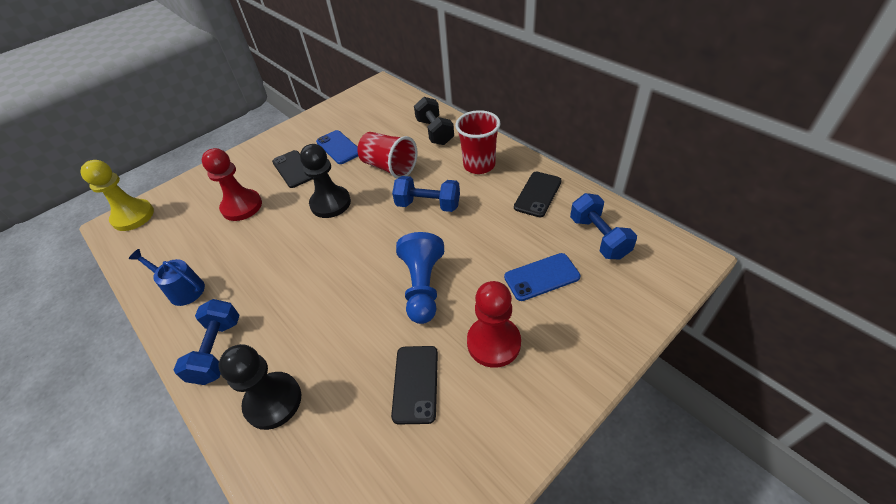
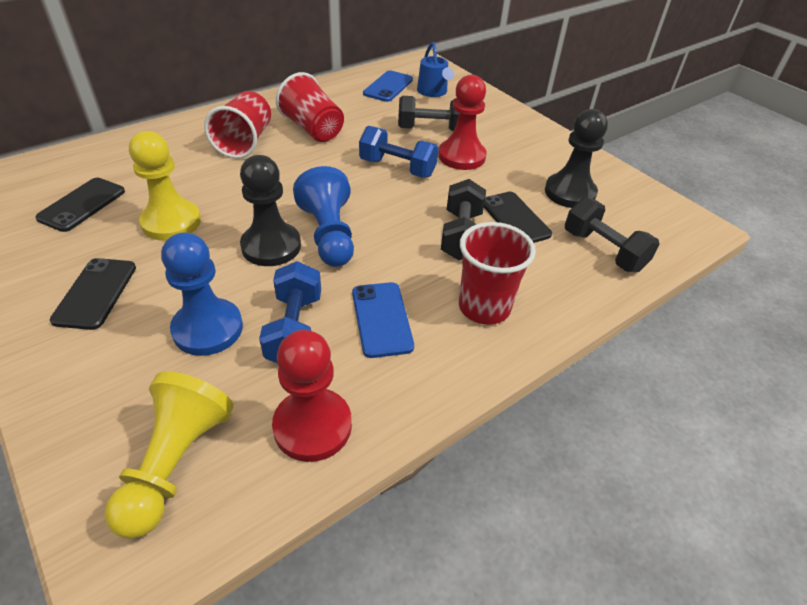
black dumbbell: [414,97,454,145] = 1 -> [398,96,459,131] [441,179,486,260] [565,197,660,272] = 3
blue dumbbell: [174,299,240,385] [392,176,460,212] [570,193,637,260] = 3 -> [259,261,321,363] [359,126,439,177] = 2
blue pawn: [396,232,444,324] = 1 -> [161,232,243,356] [293,166,354,267] = 2
red cup: [358,132,418,178] [455,110,501,174] = 2 -> [204,91,271,159] [276,72,344,142] [459,222,536,325] = 3
yellow pawn: [80,160,154,231] = 1 -> [105,371,234,539] [129,131,201,241] = 2

